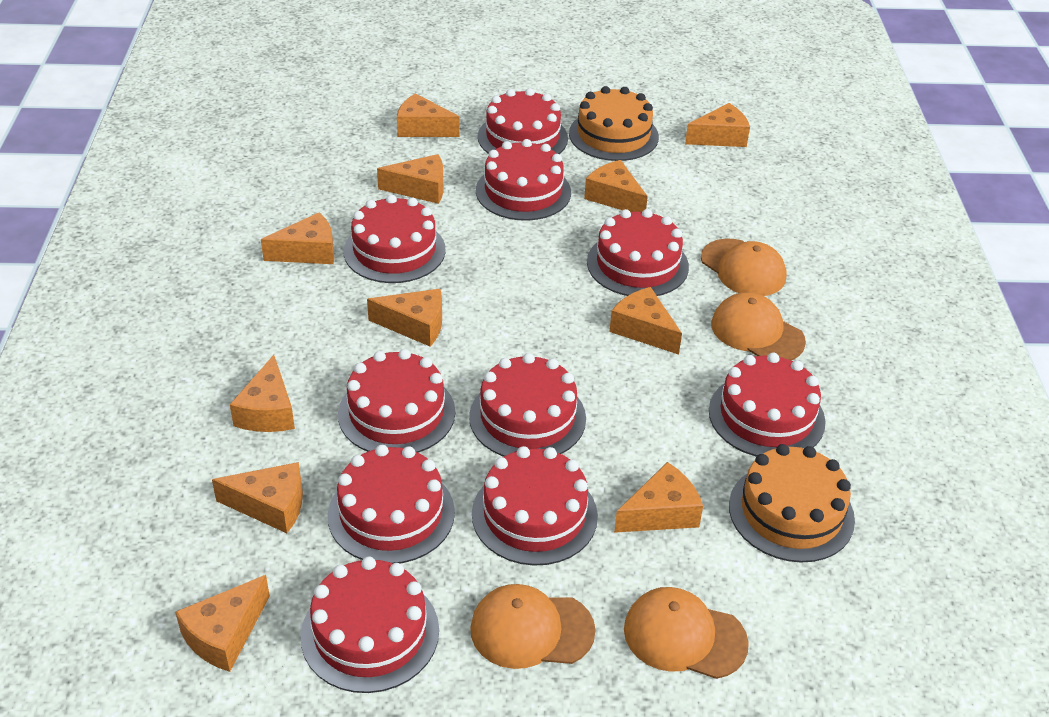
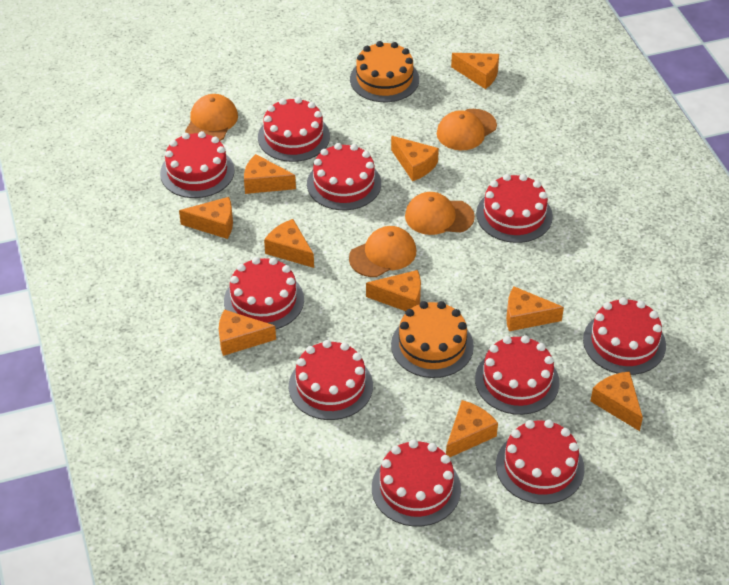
orange cheese: [175,575,270,672] [212,462,303,533] [230,355,295,432] [261,213,334,264] [367,289,442,347] [377,154,443,204] [397,93,460,137] [584,160,648,212] [610,287,682,355] [614,462,703,533] [685,103,750,147] = 11 -> [179,197,233,239] [219,310,276,356] [244,154,296,194] [264,219,314,268] [366,270,421,311] [391,136,439,181] [446,400,498,457] [451,53,499,89] [506,286,564,331] [590,371,643,431] = 10

